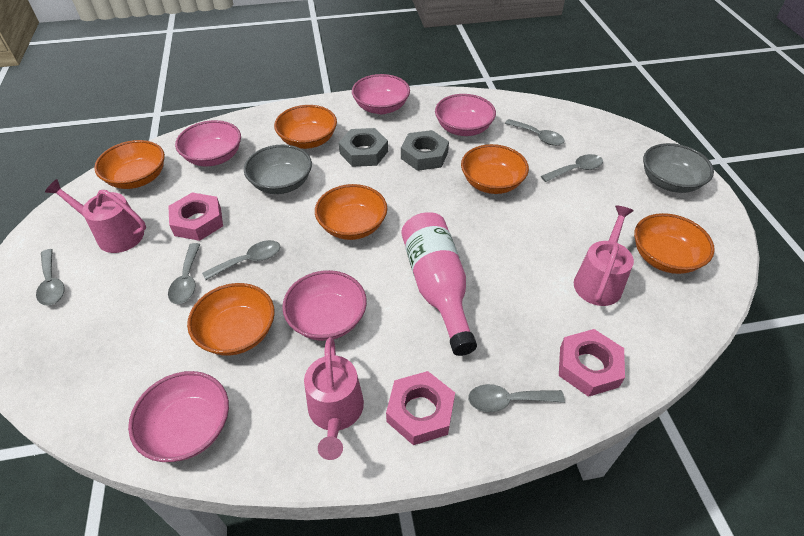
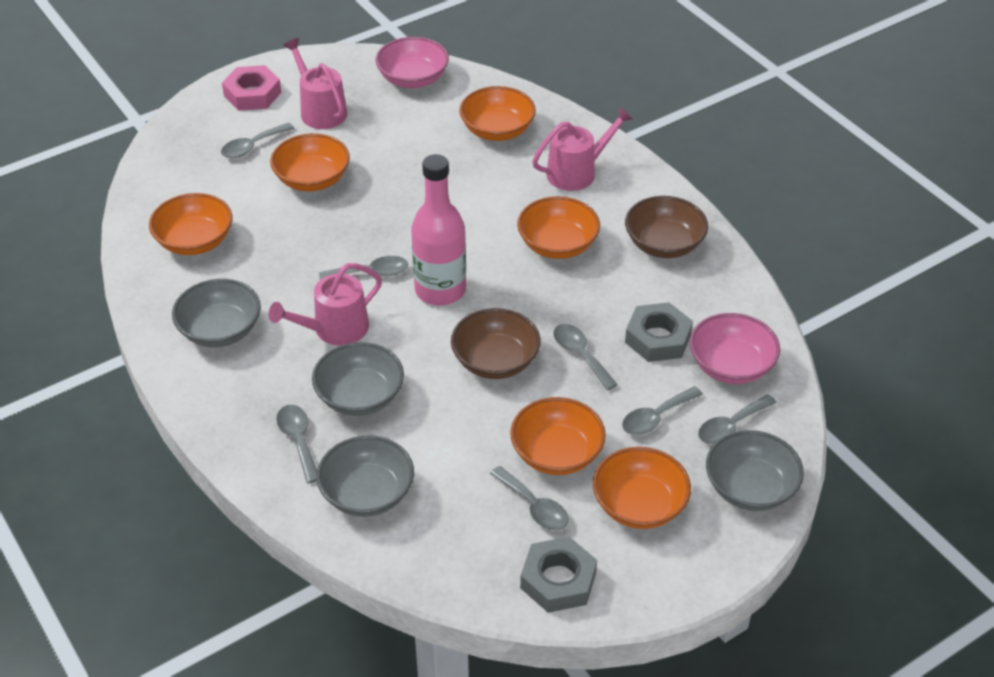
brown bowl: none = 0 -> [451,308,541,379] [625,196,708,258] = 2
grey bowl: [244,145,312,194] [643,143,714,193] = 2 -> [172,279,261,347] [312,342,404,416] [317,435,414,517] [706,430,804,511] = 4
grey spoon: [36,249,64,306] [168,243,200,304] [202,240,280,280] [468,384,565,412] [505,119,565,146] [541,154,603,182] = 6 -> [221,123,294,158] [276,405,317,483] [319,256,408,280] [490,466,569,531] [554,324,618,390] [622,386,703,435] [698,394,777,445] = 7
pink bowl: [128,371,229,462] [175,120,241,166] [282,270,367,341] [352,74,410,114] [435,94,496,136] = 5 -> [375,37,449,88] [690,313,780,384] = 2
pink nut: [168,192,223,241] [386,371,455,445] [559,329,625,397] = 3 -> [222,65,281,111] = 1

